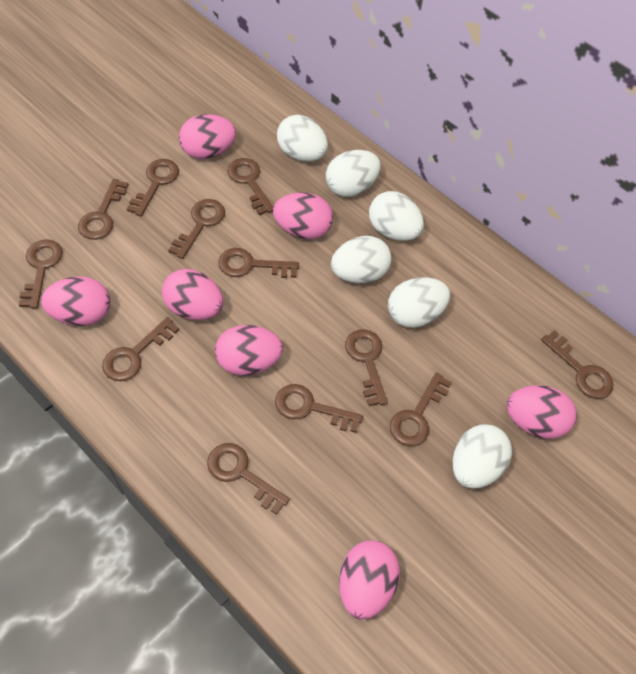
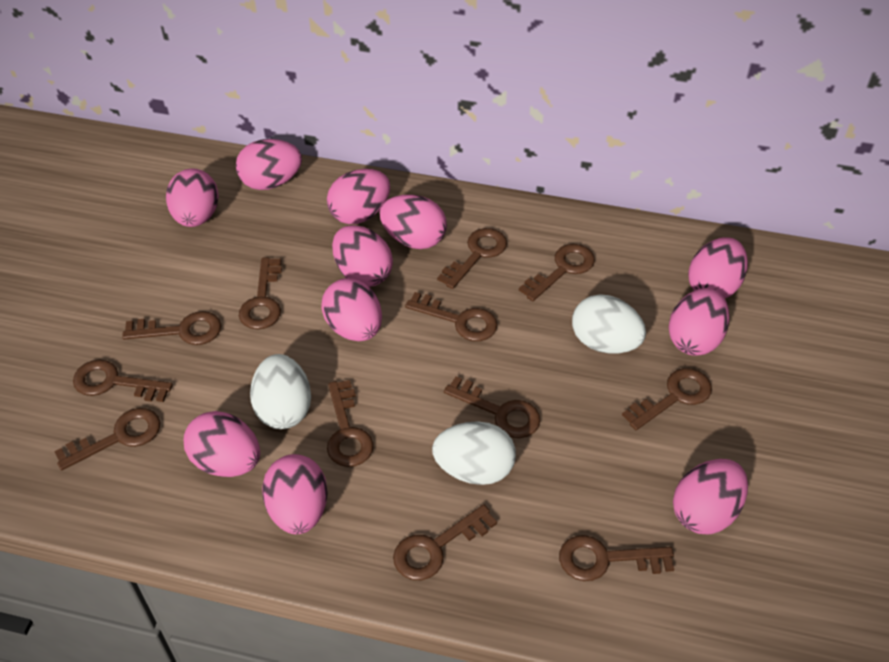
pink egg: [41,277,110,326] [162,269,223,320] [179,114,236,159] [215,325,283,376] [273,192,333,239] [339,540,400,620] [506,385,577,439] = 7 -> [166,168,219,227] [184,411,260,477] [236,139,302,190] [262,454,328,534] [321,278,382,341] [327,169,390,224] [332,225,393,287] [380,195,447,249] [668,288,729,356] [673,459,748,534] [688,237,748,298] = 11
white egg: [277,115,328,162] [326,150,380,197] [331,236,391,283] [369,191,424,241] [388,277,450,328] [453,424,512,489] = 6 -> [250,354,311,429] [432,421,516,485] [572,294,646,354] = 3

